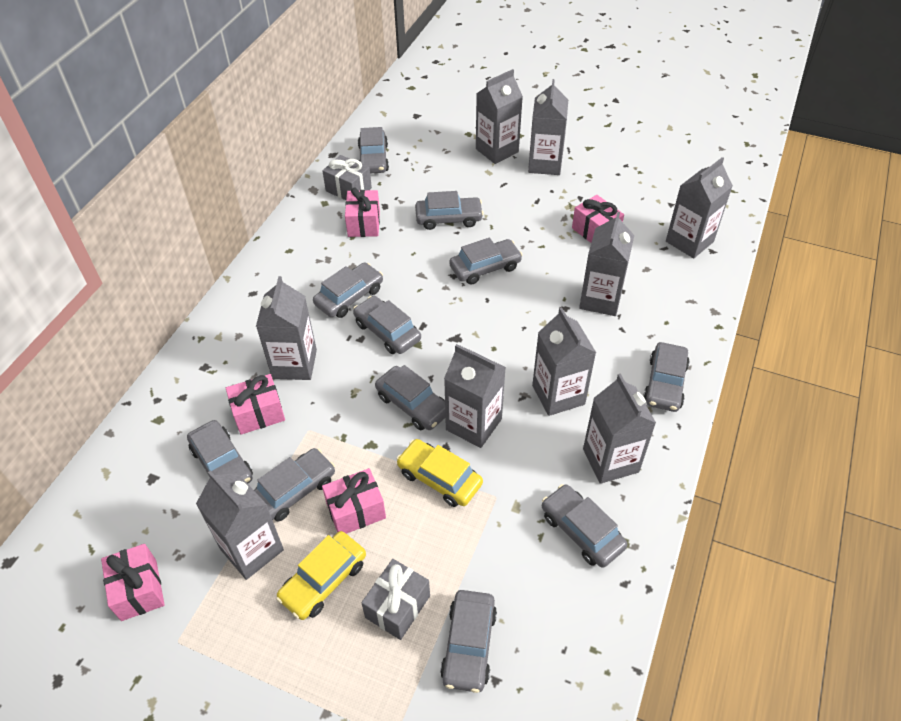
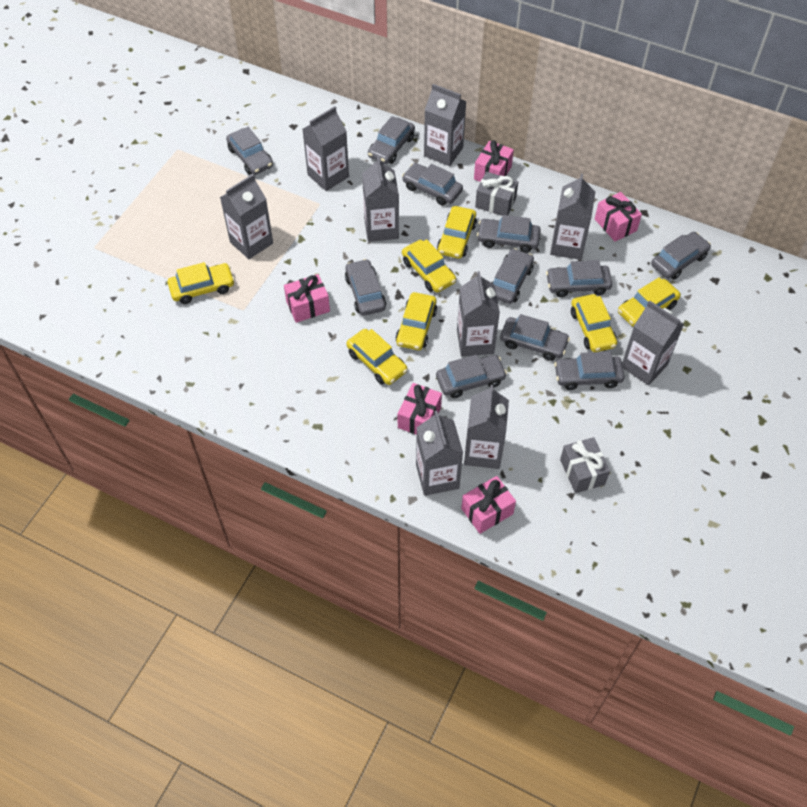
yellow car: [276,531,366,620] [396,439,483,507] = 2 -> [168,262,235,304] [346,329,408,385] [395,292,437,350] [402,239,456,293] [437,206,477,259] [571,294,617,352] [618,277,681,327] = 7

